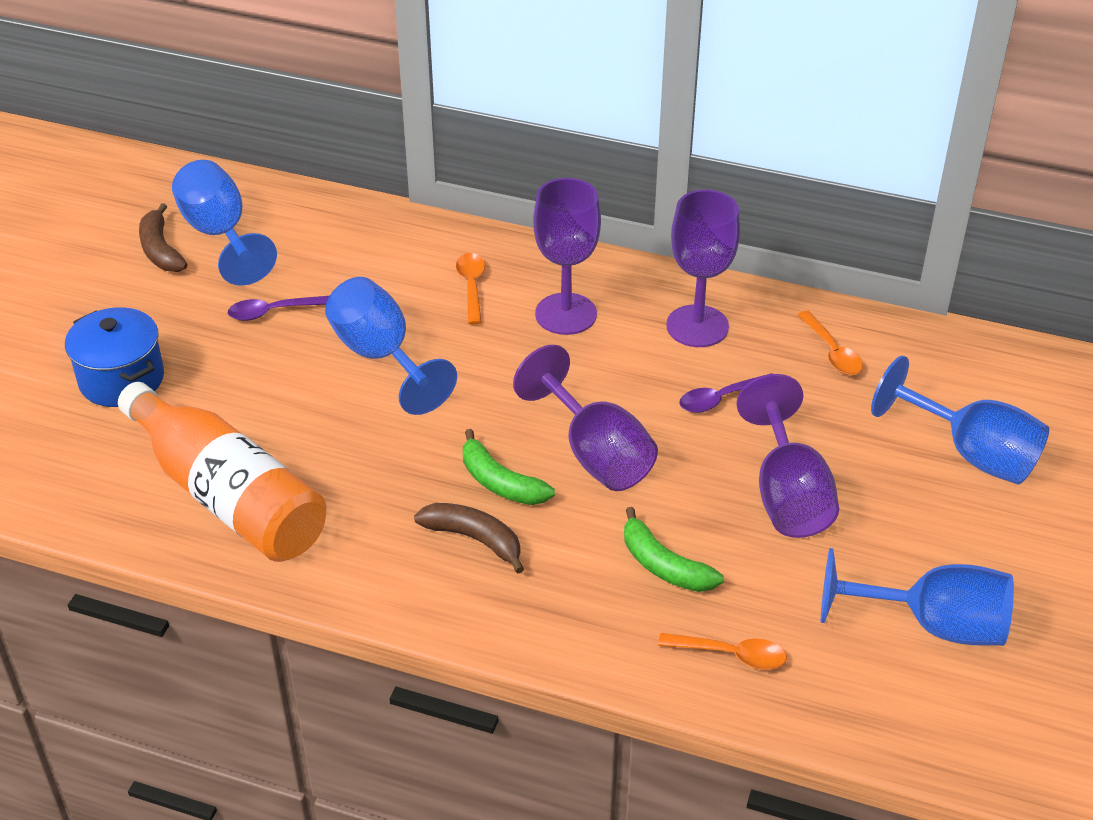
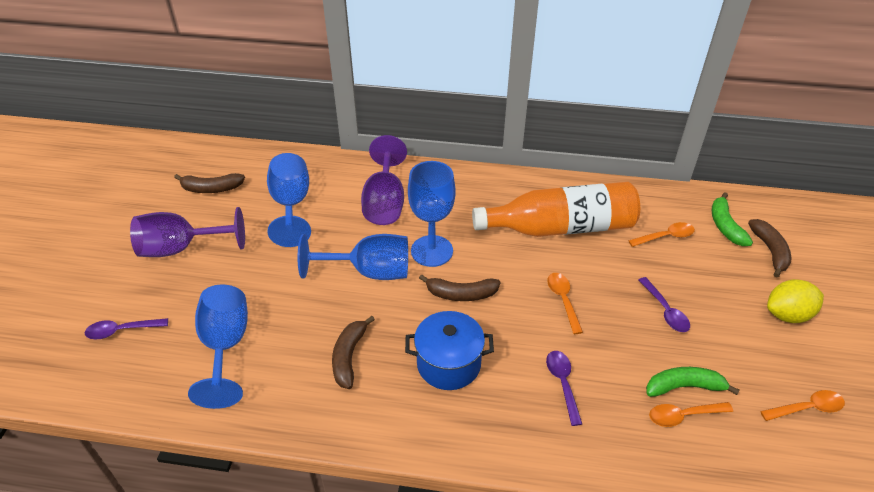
brown banana: [139,203,188,272] [414,503,524,574] = 2 -> [174,173,245,193] [332,316,375,389] [419,274,500,301] [748,219,791,278] = 4
orange spoon: [456,253,485,324] [658,633,787,670] [797,311,863,375] = 3 -> [547,273,583,334] [628,222,695,247] [649,402,733,427] [760,390,845,421] = 4
purple goblet: [513,345,658,491] [533,178,601,335] [666,190,740,347] [736,374,839,538] = 4 -> [130,207,245,257] [361,135,407,225] = 2
purple spoon: [228,296,329,321] [679,373,773,413] = 2 -> [85,318,168,339] [546,351,582,426] [639,277,690,332] = 3
yellow lemon: none = 0 -> [767,279,824,323] = 1

